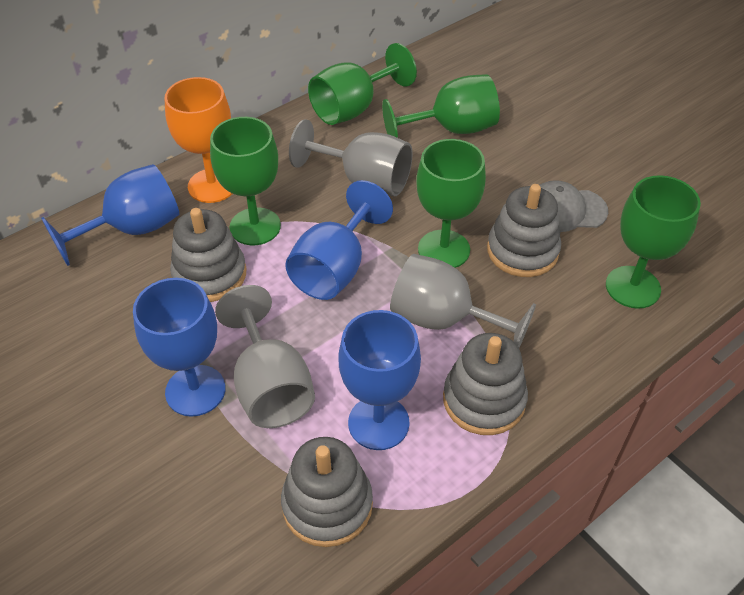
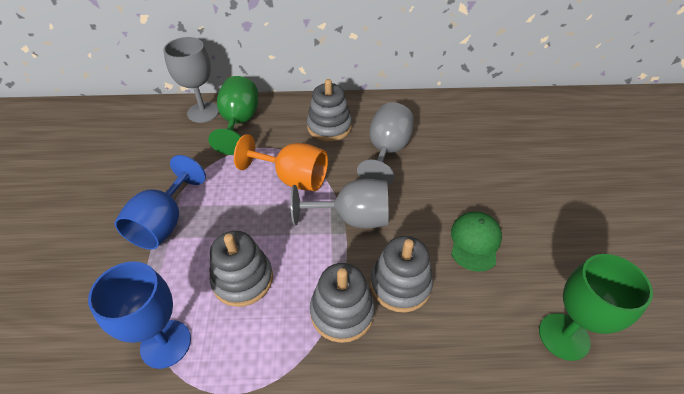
blue goblet: [41,164,179,266] [133,278,225,417] [285,180,393,300] [338,310,421,450] = 4 -> [88,261,191,369] [114,155,206,250] = 2
green cap: none = 0 -> [451,212,502,272] = 1
green goblet: [210,117,281,245] [308,43,417,125] [382,74,500,138] [416,139,486,268] [606,175,701,309] = 5 -> [208,76,258,155] [539,254,653,361] = 2
grey cap: [540,180,608,232] = 1 -> none = 0

